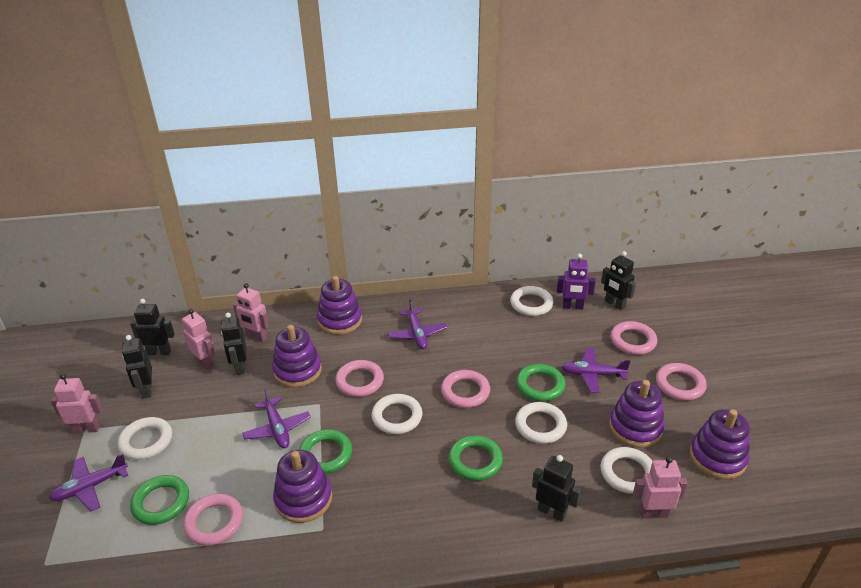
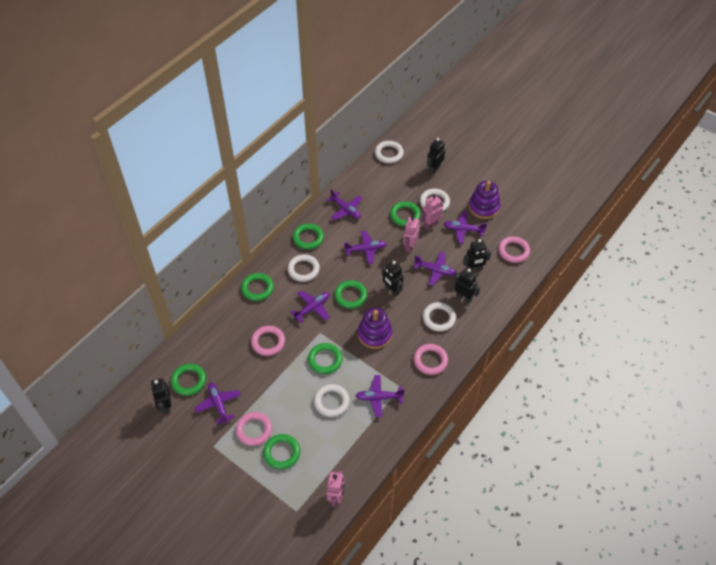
green ring: [130,475,189,525] [299,429,352,474] [449,435,503,481] [516,364,566,401] = 4 -> [171,364,206,396] [241,273,274,301] [263,434,300,469] [293,223,324,250] [308,343,343,374] [334,280,367,309] [390,201,421,226] = 7
pink ring: [183,493,243,546] [335,360,384,397] [441,370,490,408] [611,321,657,355] [656,363,707,400] = 5 -> [236,412,272,446] [251,326,285,356] [414,344,448,375] [498,236,530,263] = 4
pink robot: [51,374,103,433] [182,309,215,370] [233,283,269,342] [633,456,688,518] = 4 -> [326,470,345,507] [403,216,420,253] [420,194,443,230] = 3
purple plane: [49,454,128,511] [242,389,311,448] [388,299,447,349] [562,348,631,393] = 4 -> [195,382,241,425] [290,290,329,323] [326,189,362,220] [344,230,387,264] [356,375,405,417] [414,252,457,286] [444,211,487,244] = 7
purple robot: [557,254,596,310] = 1 -> none = 0
purple stacking toy: [272,325,322,387] [273,450,332,523] [317,276,362,335] [609,380,665,448] [690,409,750,479] = 5 -> [358,308,392,349] [469,181,500,219] = 2

